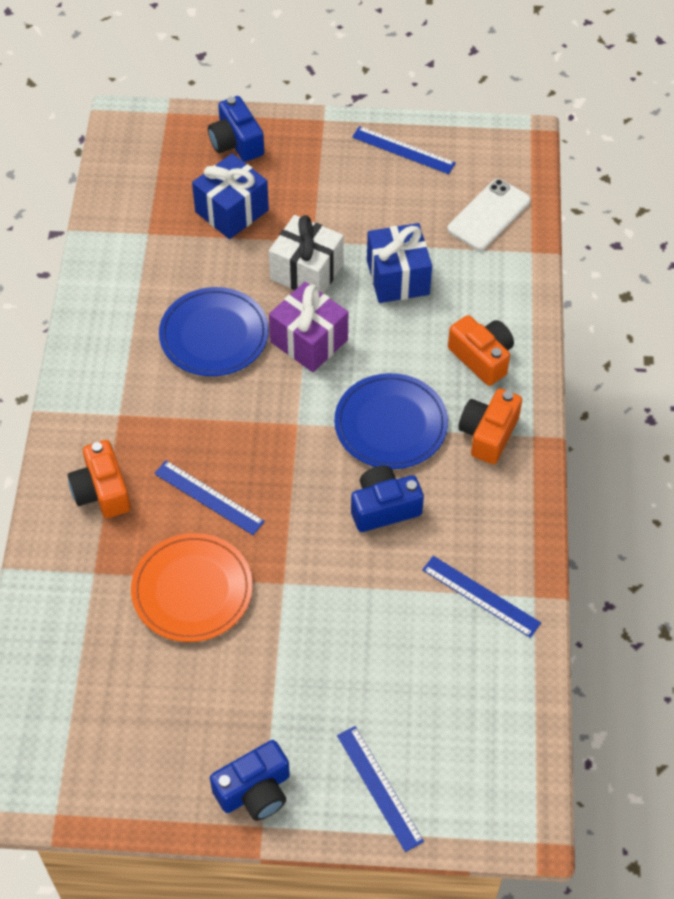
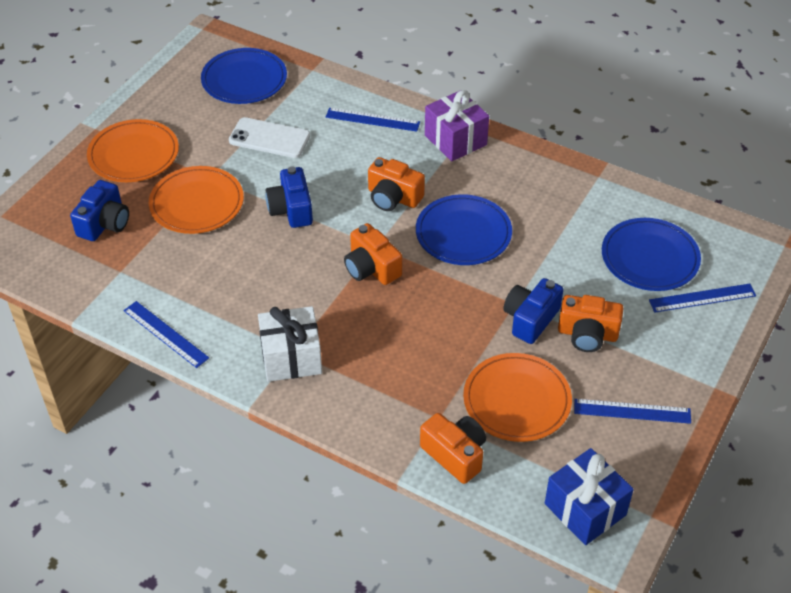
blue gift: [192,153,269,239] [367,223,432,303] = 2 -> [545,448,634,545] = 1
blue plate: [159,287,269,376] [334,373,448,469] = 2 -> [201,48,287,104] [416,194,512,265] [602,218,701,291] = 3
orange camera: [68,440,131,518] [448,315,514,386] [458,388,522,464] = 3 -> [344,223,402,285] [368,157,425,211] [420,413,486,484] [558,295,624,352] = 4
orange plate: [131,533,253,642] = 1 -> [87,119,179,182] [149,166,244,234] [463,353,572,442] = 3

